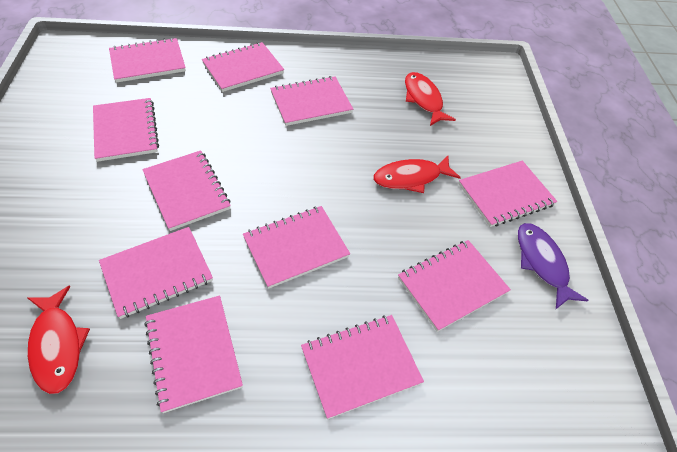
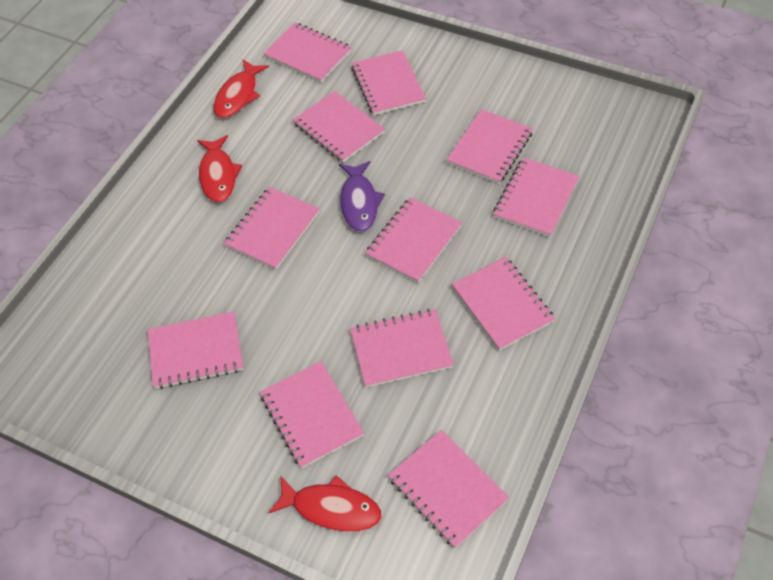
pink notebook: [93,98,159,162] [99,227,213,319] [109,38,186,83] [142,150,231,231] [144,295,243,413] [202,42,284,92] [243,206,350,289] [270,76,353,126] [301,315,424,419] [398,240,511,332] [459,161,557,227] = 11 -> [148,311,244,389] [224,187,320,270] [260,361,364,468] [263,23,352,82] [293,91,385,163] [350,309,454,388] [351,50,426,116] [366,197,462,283] [388,430,509,548] [447,109,533,184] [452,257,555,351] [493,157,579,237] = 12

